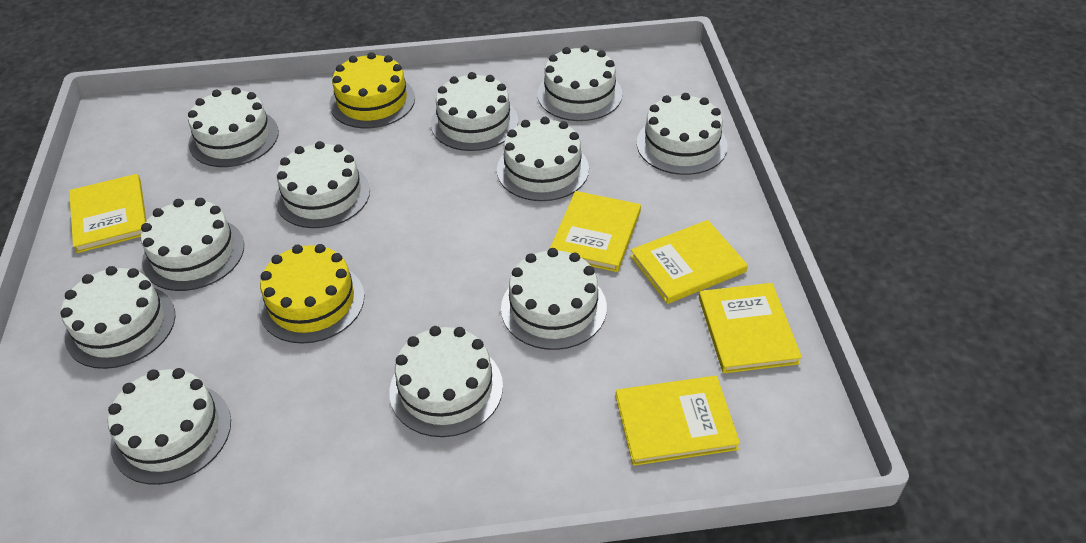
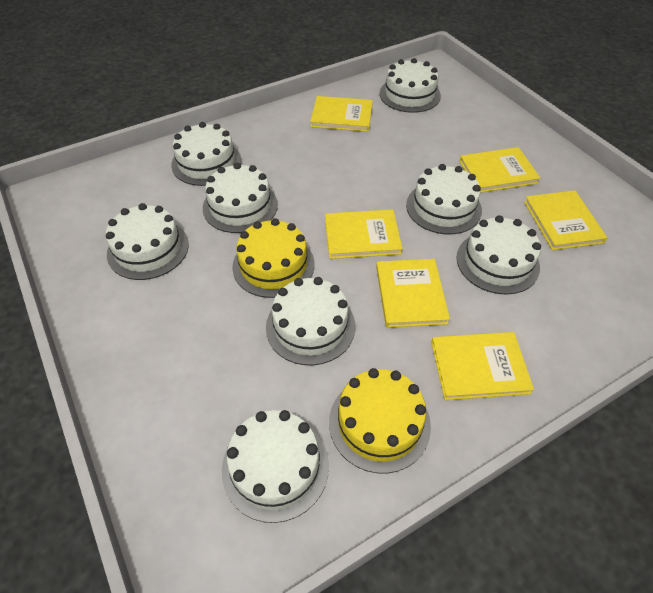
white cake: [61,266,175,369] [108,368,231,485] [141,198,244,291] [188,87,279,167] [275,141,370,228] [389,326,503,437] [431,72,518,151] [497,117,589,201] [501,248,607,350] [537,45,623,121] [637,93,728,175] = 11 -> [106,203,189,280] [171,122,241,186] [203,163,278,233] [222,410,329,523] [266,277,355,365] [379,58,441,113] [406,164,482,234] [457,215,541,295] = 8
yellow book: [69,174,147,253] [550,191,641,272] [616,376,740,466] [630,220,748,304] [699,283,802,373] = 5 -> [310,96,373,132] [325,210,402,259] [376,259,450,328] [431,332,534,400] [459,147,540,192] [524,190,607,250] = 6

